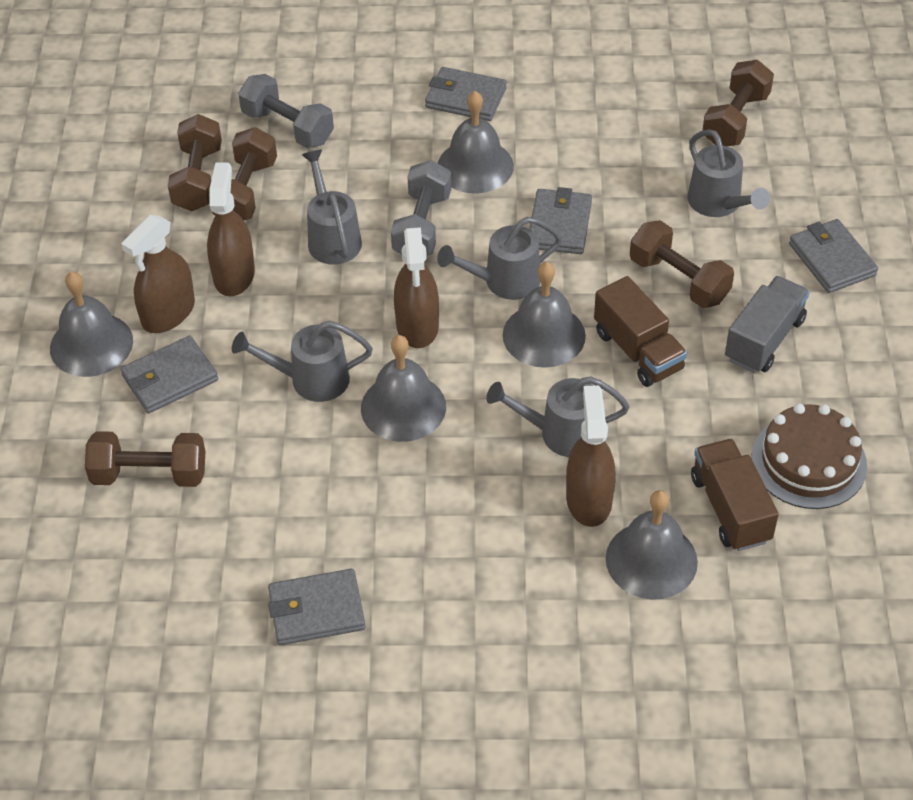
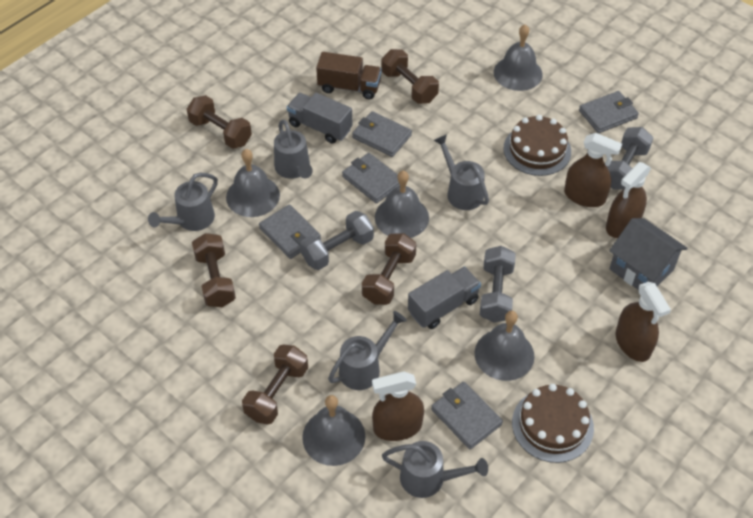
brown cake: [751,403,867,509] = 1 -> [504,115,571,176] [512,384,594,463] = 2
brown truck: [594,276,687,387] [691,439,779,551] = 2 -> [316,52,382,99] = 1
grey dumbbell: [238,74,334,148] [391,160,451,256] = 2 -> [300,211,374,270] [480,246,516,323] [606,127,653,189] = 3
grey house: none = 0 -> [609,218,688,290] = 1
grey truck: [725,276,810,373] = 1 -> [287,93,352,144] [408,266,481,329] = 2

